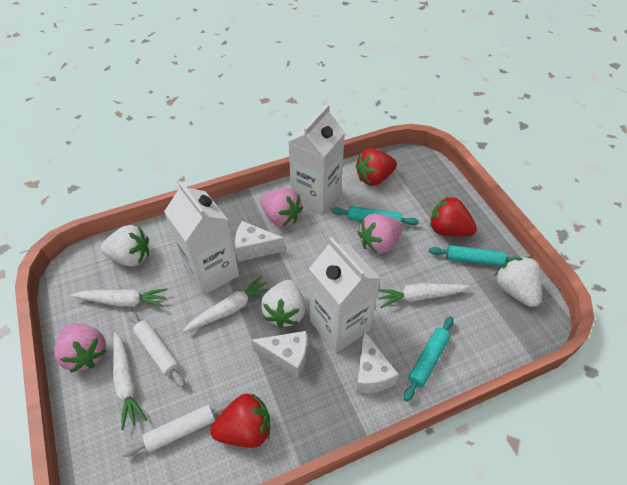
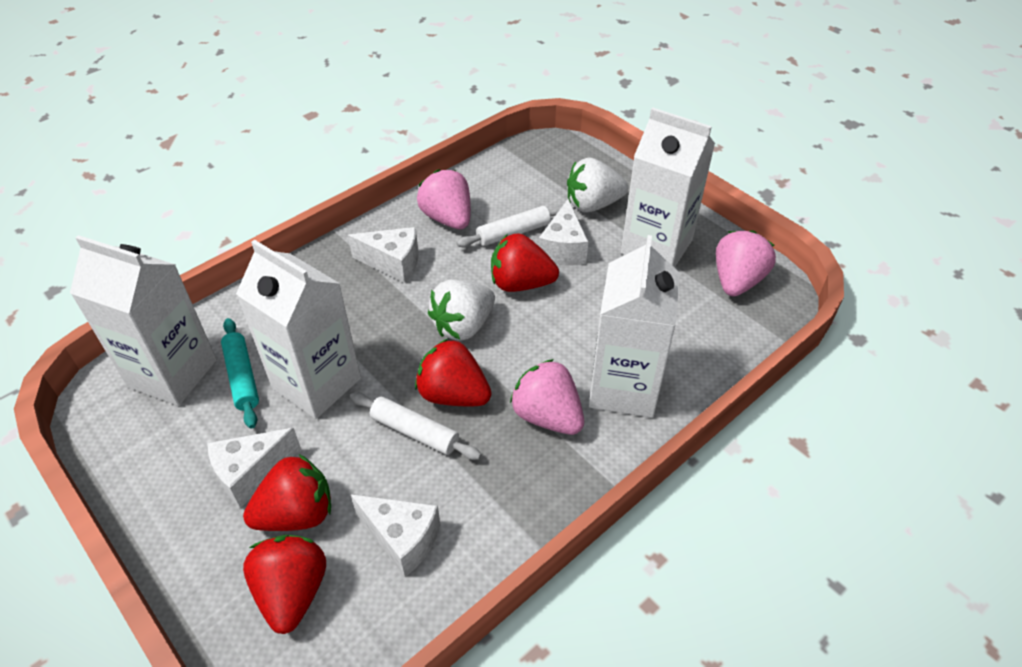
red strawberry: [210,393,270,448] [356,148,397,186] [430,196,477,236] = 3 -> [243,454,331,531] [243,535,326,634] [415,339,492,406] [491,234,559,292] = 4
turquoise rolling pin: [331,206,419,225] [404,316,454,402] [429,245,520,266] = 3 -> [221,318,259,429] = 1
white carrot: [71,288,167,307] [113,332,147,430] [183,275,269,332] [378,283,470,308] = 4 -> none = 0
white carton: [164,181,239,296] [288,105,345,216] [309,237,381,353] = 3 -> [70,235,217,406] [236,240,361,419] [589,235,680,418] [621,107,715,268] = 4
white cheese: [235,221,285,262] [251,331,307,378] [356,331,399,394] = 3 -> [207,428,301,508] [348,227,419,283] [350,494,440,577] [539,199,588,266] = 4
white strawberry: [100,225,149,267] [261,280,306,328] [495,257,542,307] = 3 -> [428,279,495,341] [567,157,628,212] = 2

